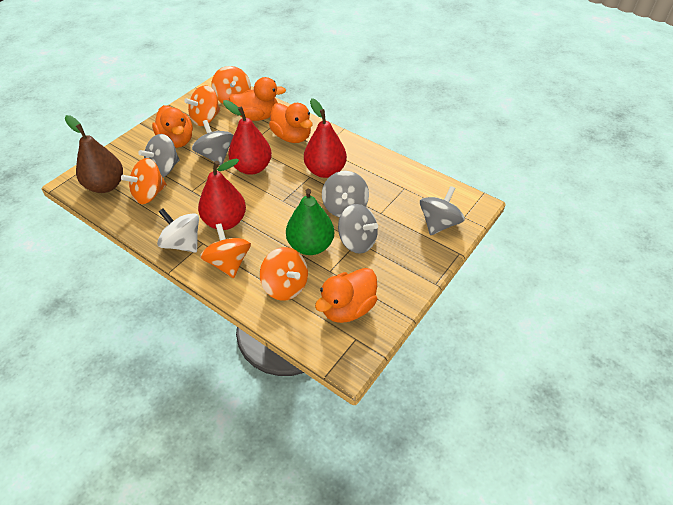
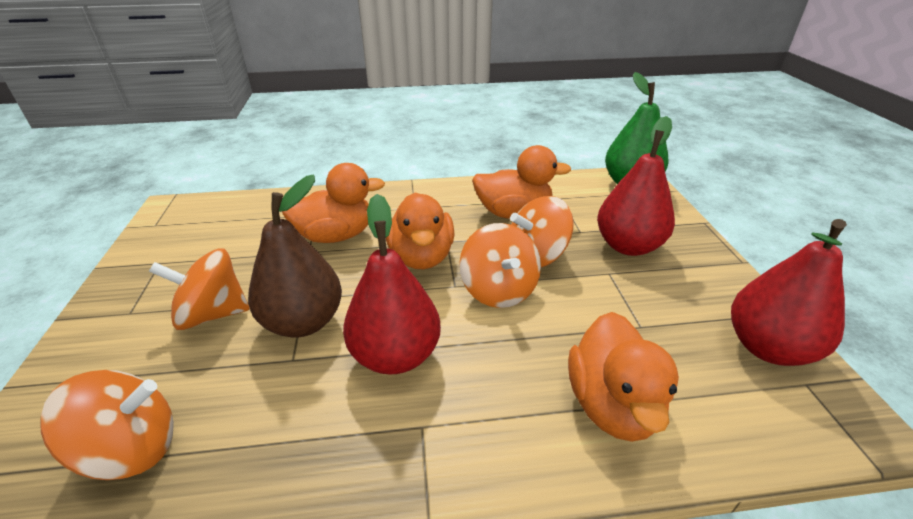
grey spinning top: [138,134,180,177] [192,120,234,165] [322,171,369,218] [338,204,378,254] [420,186,465,235] = 5 -> none = 0
orange spinning top: [121,158,167,204] [184,85,220,126] [200,223,251,278] [211,66,251,104] [260,247,308,301] = 5 -> [40,370,174,480] [149,248,250,330] [459,223,541,308] [510,196,574,268] = 4
white spinning top: [157,208,199,253] = 1 -> none = 0

